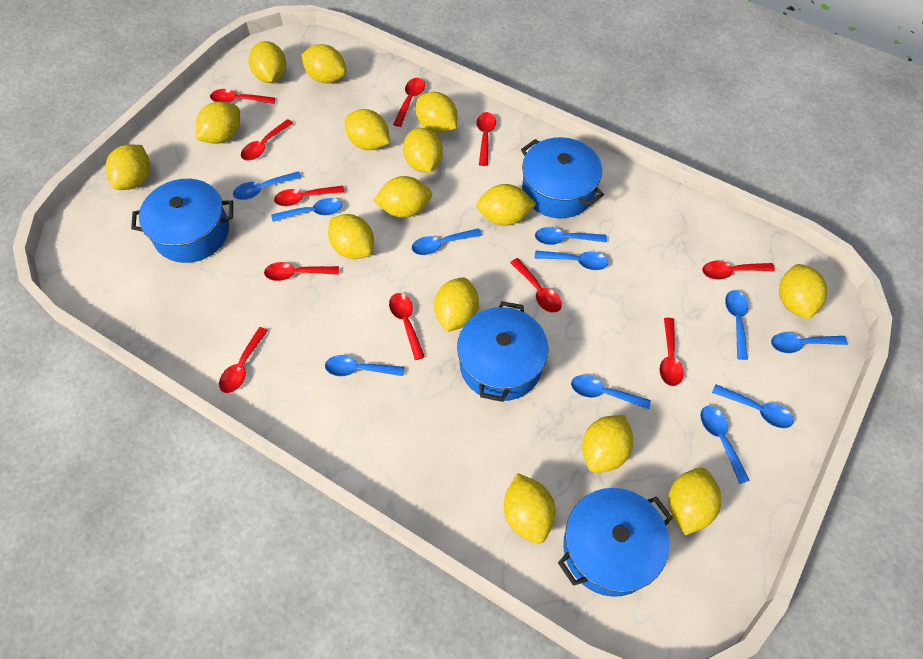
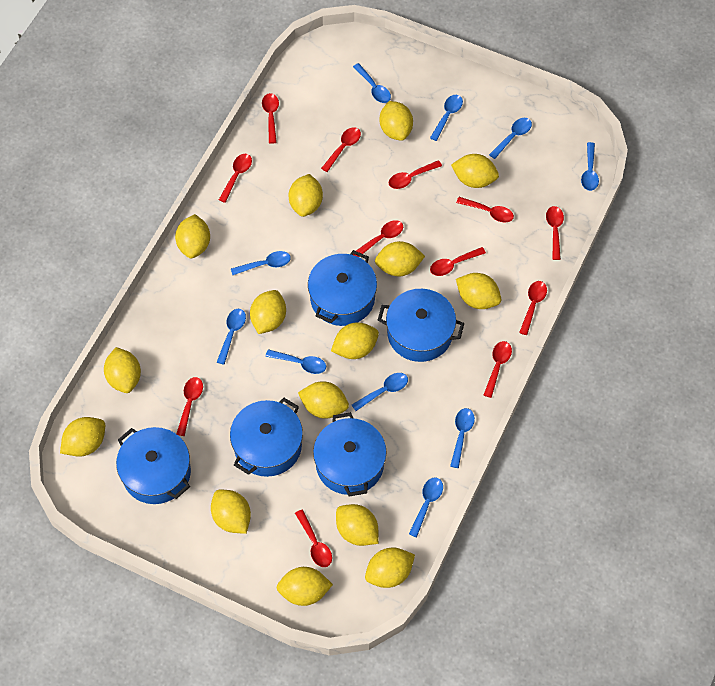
blue pot: [131,179,233,263] [457,301,548,402] [521,137,604,218] [558,488,673,597] = 4 -> [116,427,191,504] [230,398,303,477] [308,250,377,326] [313,412,387,496] [378,289,464,362] = 5
blue spoon: [233,171,301,200] [272,198,342,222] [325,355,404,376] [412,228,482,255] [534,251,608,270] [535,227,607,245] [571,375,651,410] [700,406,750,484] [712,384,794,428] [725,290,748,360] [771,333,848,353] = 11 -> [217,309,246,365] [231,251,291,275] [265,349,326,374] [352,373,408,411] [353,63,391,103] [409,477,443,538] [430,95,463,141] [450,408,475,468] [489,118,532,159] [581,142,599,191] = 10
red spoon: [210,89,275,104] [219,327,268,393] [241,119,293,160] [264,262,339,281] [274,186,345,206] [389,293,425,360] [393,78,425,127] [477,112,496,166] [510,258,562,313] [660,318,684,386] [702,261,775,280] = 11 -> [177,377,203,436] [219,154,252,203] [262,93,279,144] [295,510,332,567] [321,127,361,172] [353,220,403,257] [389,160,442,189] [430,247,486,276] [456,197,514,223] [484,341,512,398] [519,281,547,335] [546,206,564,260] = 12

